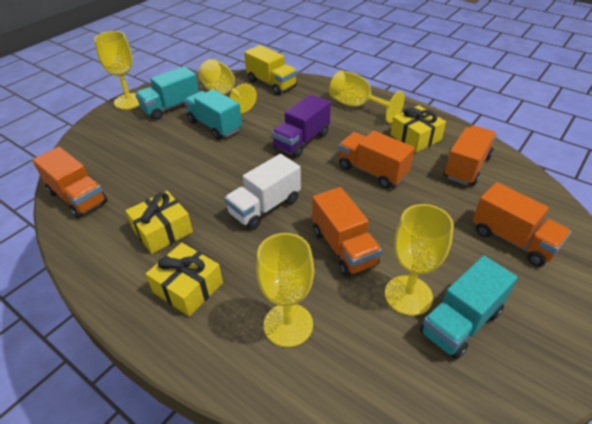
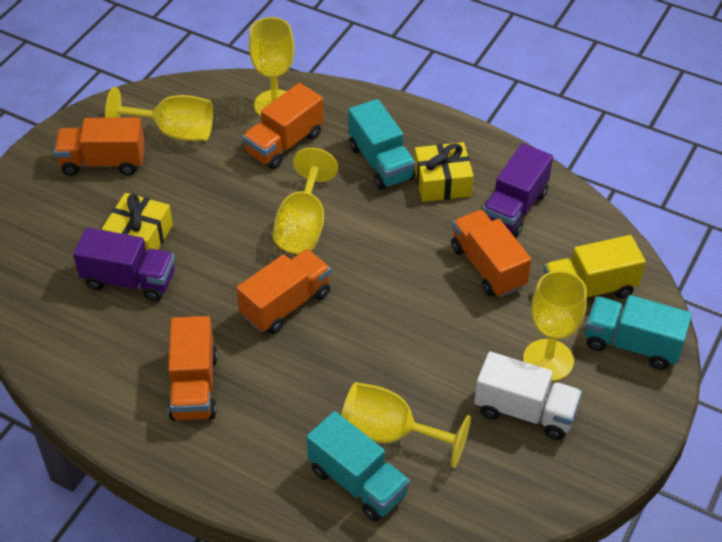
purple truck: [272,94,331,158] = 1 -> [73,227,175,302] [483,143,553,237] = 2
yellow gift: [126,191,193,254] [146,243,223,317] [391,105,446,152] = 3 -> [102,193,173,252] [414,142,474,202] = 2

